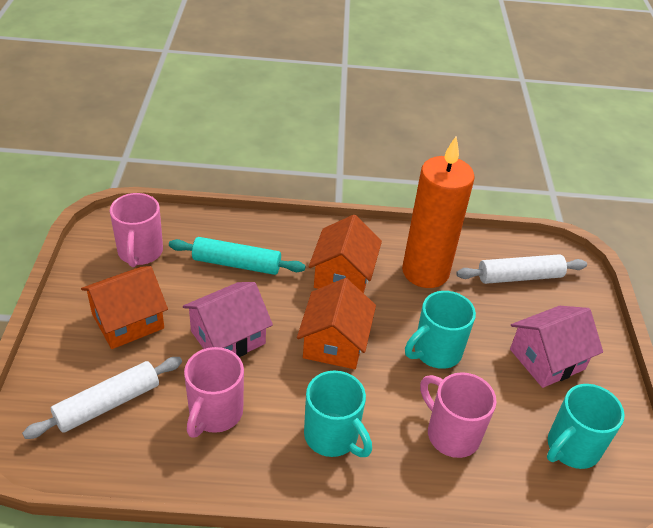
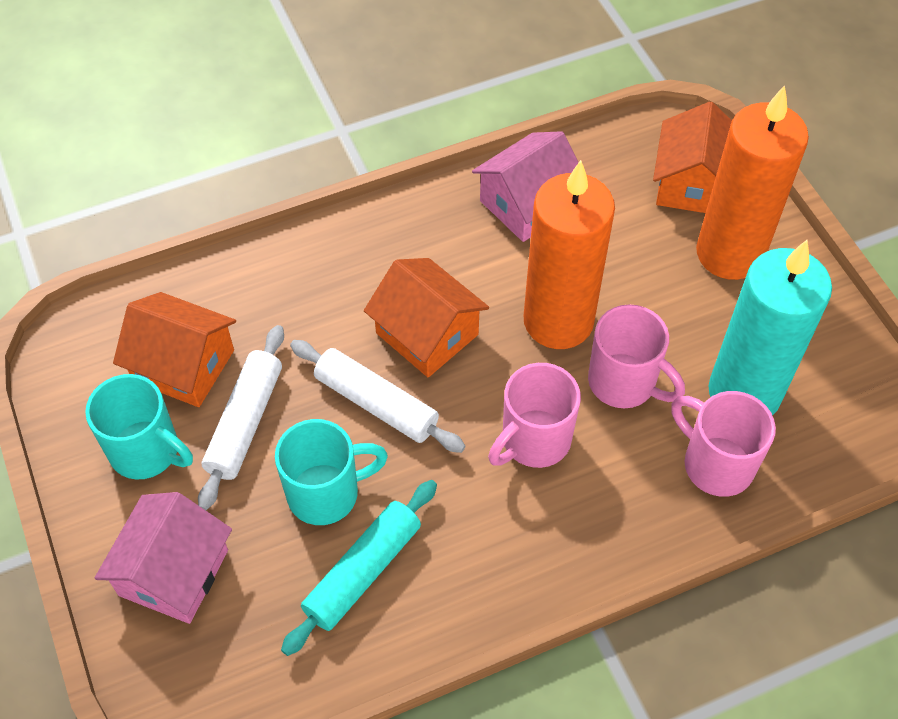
orange candle: [402,137,475,288] = 1 -> [523,160,615,349] [696,86,809,280] = 2
turquoise candle: none = 0 -> [708,240,832,415] = 1
turquoise mug: [304,371,372,457] [405,291,476,369] [547,384,625,469] = 3 -> [85,374,193,480] [275,419,388,525] = 2

